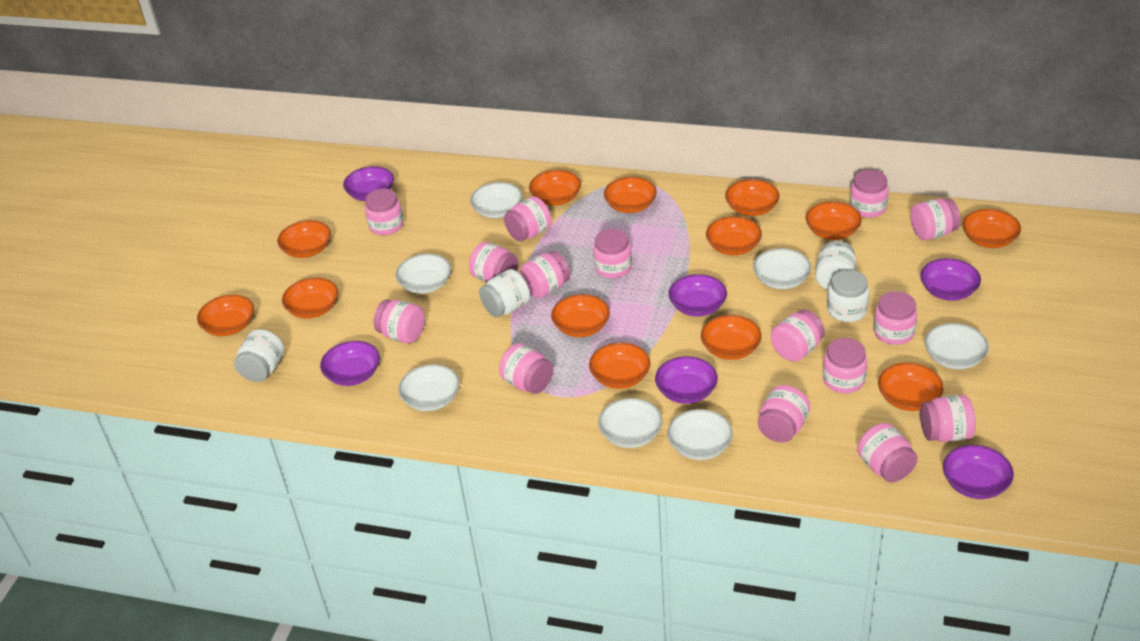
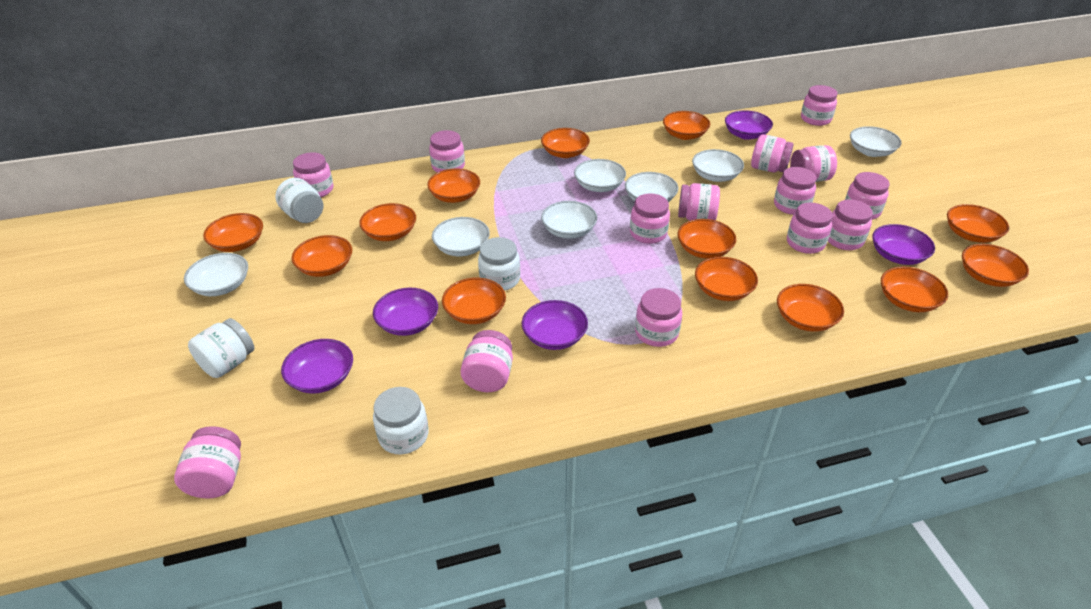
pink jar: [365,189,404,235] [373,299,425,344] [469,242,519,282] [499,343,553,394] [504,196,552,241] [520,251,570,298] [593,229,632,278] [758,385,810,442] [771,309,825,362] [823,338,867,393] [850,170,889,218] [857,423,918,482] [873,291,917,345] [911,198,960,240] [920,395,976,442] = 15 -> [174,426,241,498] [293,152,334,197] [429,130,465,173] [461,330,513,392] [630,193,670,244] [635,288,682,347] [678,183,720,221] [751,134,794,172] [774,167,817,215] [787,203,833,254] [790,145,837,182] [801,85,838,126] [828,200,873,250] [845,172,890,220] = 14
purple bowl: [320,341,380,386] [343,166,394,201] [655,356,718,404] [669,274,727,317] [920,258,981,301] [943,445,1014,499] = 6 -> [281,339,353,394] [373,288,438,336] [522,300,588,350] [725,110,773,140] [872,224,935,265] = 5

